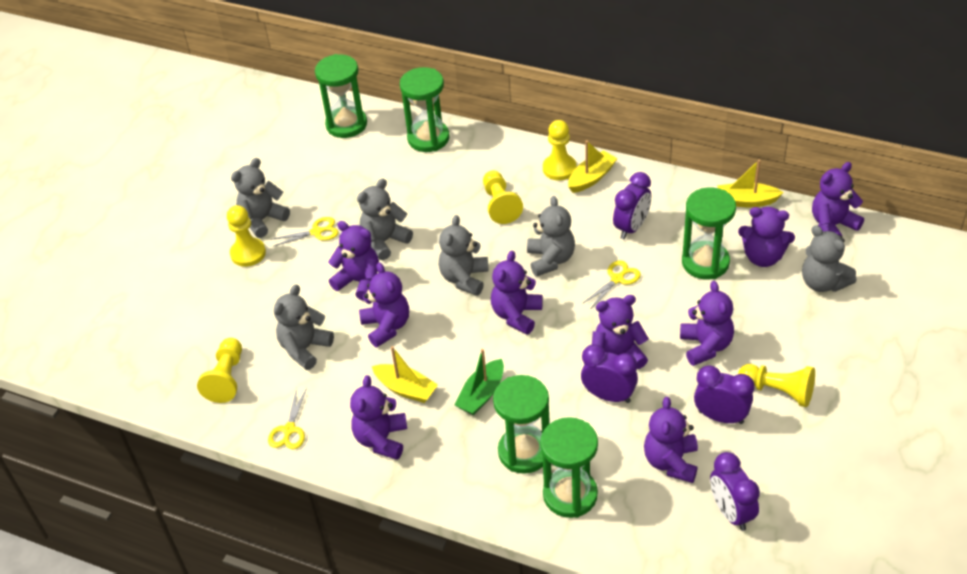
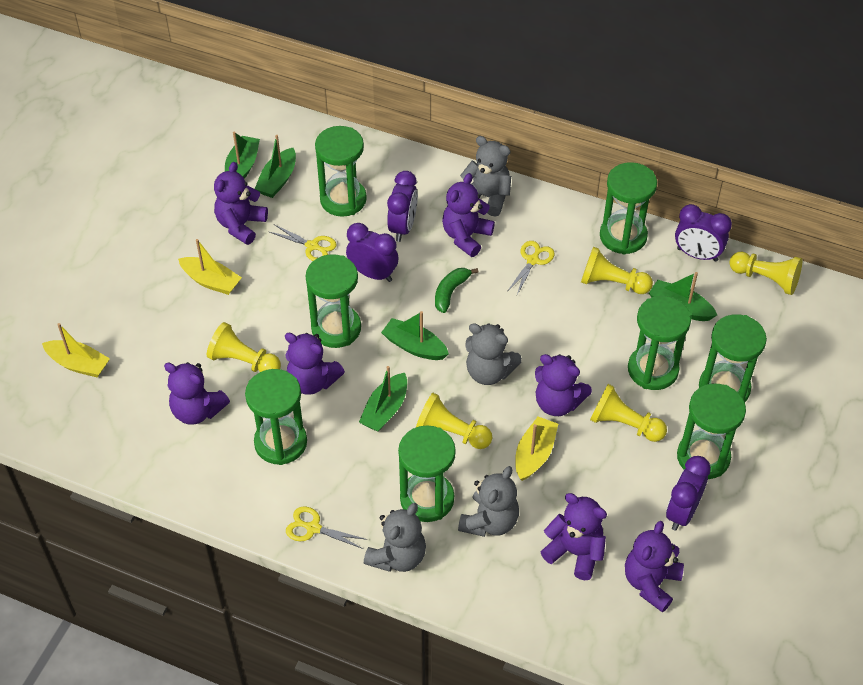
green banana: none = 0 -> [435,268,478,313] = 1
green boat: [454,349,504,415] = 1 -> [225,132,260,179] [255,135,296,198] [359,366,407,432] [381,311,449,360] [649,272,717,321] = 5
green hourglass: [315,54,367,138] [400,67,449,152] [493,375,550,474] [540,417,598,518] [682,187,736,279] = 5 -> [245,369,307,465] [305,254,361,348] [315,126,367,217] [398,425,456,522] [600,162,657,255] [628,296,691,390] [677,384,746,479] [699,314,767,402] = 8
grey teddy bear: [231,158,290,238] [274,285,334,370] [357,179,413,260] [439,215,489,296] [527,196,575,277] [802,225,856,292] = 6 -> [364,503,426,572] [458,466,519,537] [460,136,511,217] [466,323,522,385] = 4
purple teddy bear: [328,221,379,300] [350,375,407,460] [359,262,409,347] [491,251,543,334] [592,295,649,369] [644,397,698,483] [680,281,734,366] [738,207,795,267] [812,162,864,236] = 9 -> [164,362,230,425] [214,162,268,245] [285,332,345,395] [442,173,495,257] [535,354,592,416] [541,493,607,580] [625,521,684,613] = 7

